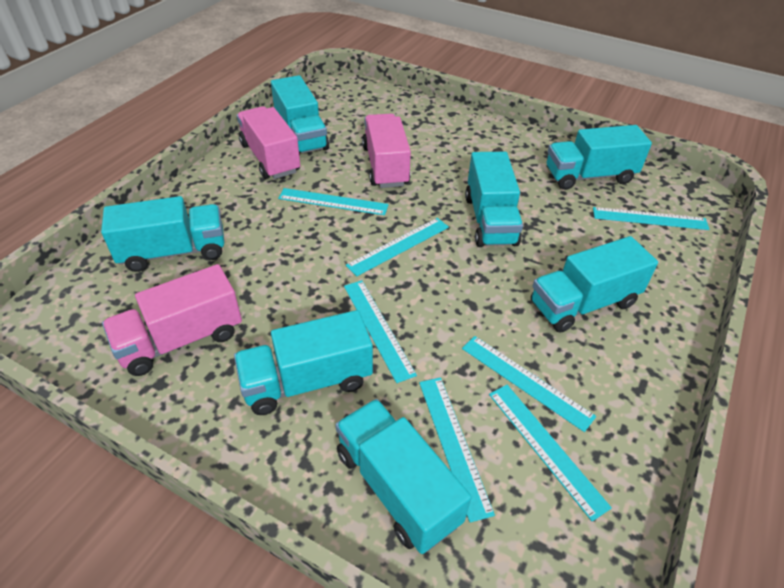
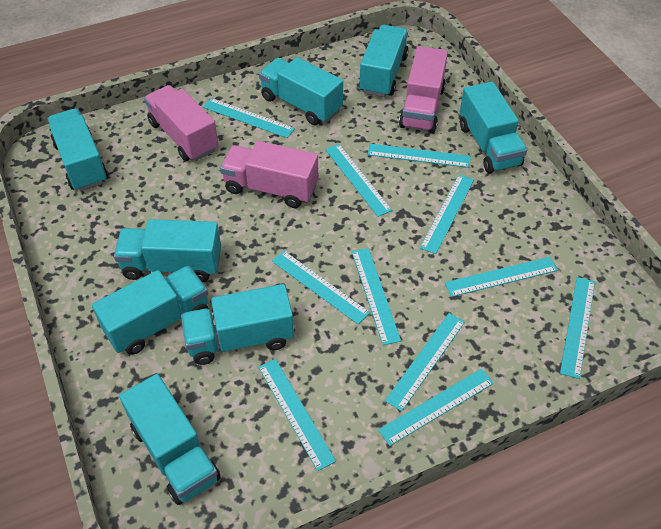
turquoise ruler: [278,188,389,215] [344,280,417,383] [346,218,449,276] [419,377,495,523] [462,336,596,432] [489,385,612,521] [593,207,709,230] = 7 -> [203,98,295,138] [258,359,336,471] [272,251,370,324] [325,144,392,217] [352,248,401,345] [367,144,471,168] [378,369,494,446] [385,313,465,411] [420,174,474,254] [445,257,558,297] [560,277,595,379] = 11
turquoise truck: [101,196,224,272] [234,310,373,415] [271,75,329,155] [335,399,472,554] [465,152,523,247] [531,236,658,333] [547,125,652,190] = 7 -> [47,109,108,191] [92,266,208,355] [114,219,221,282] [119,374,221,505] [181,284,294,365] [259,57,343,125] [359,25,409,97] [460,82,527,173] = 8

